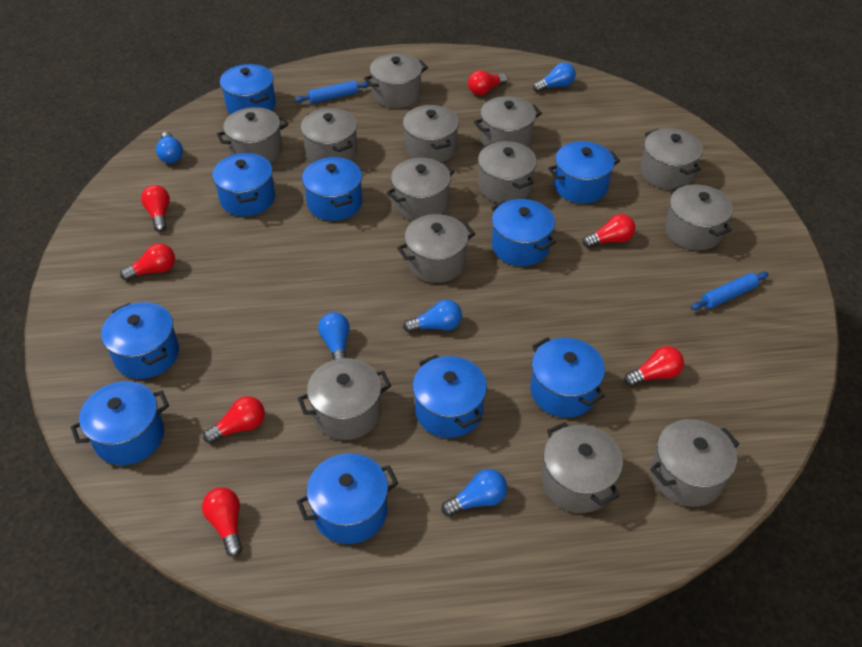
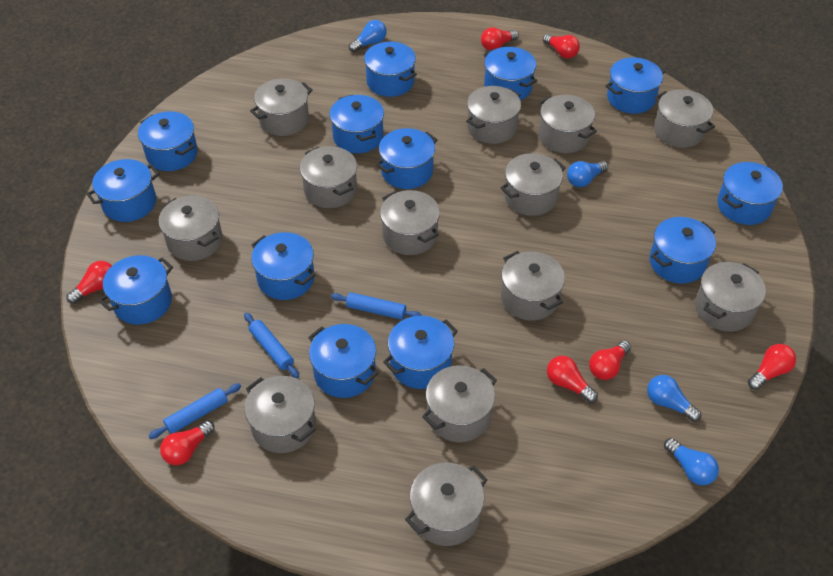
blue light bulb: [156,132,183,163] [318,312,350,360] [403,300,462,333] [442,469,507,516] [533,62,576,92] = 5 -> [349,20,387,52] [567,161,608,187] [647,375,701,422] [664,438,719,485] = 4
blue pot: [71,381,169,465] [101,302,179,379] [212,153,275,216] [220,64,276,114] [297,453,398,544] [302,157,362,221] [413,355,487,438] [491,199,556,266] [530,337,605,418] [548,141,620,204] = 10 -> [86,159,159,222] [98,255,173,325] [138,111,198,171] [251,232,316,300] [308,324,379,398] [329,94,384,153] [364,42,417,97] [376,128,438,189] [383,316,458,389] [483,47,537,100] [605,57,665,114] [649,217,716,284] [717,162,783,225] = 13
blue rolling pin: [295,81,369,103] [691,272,769,310] = 2 -> [149,383,241,439] [244,313,299,378] [331,292,422,320] = 3

